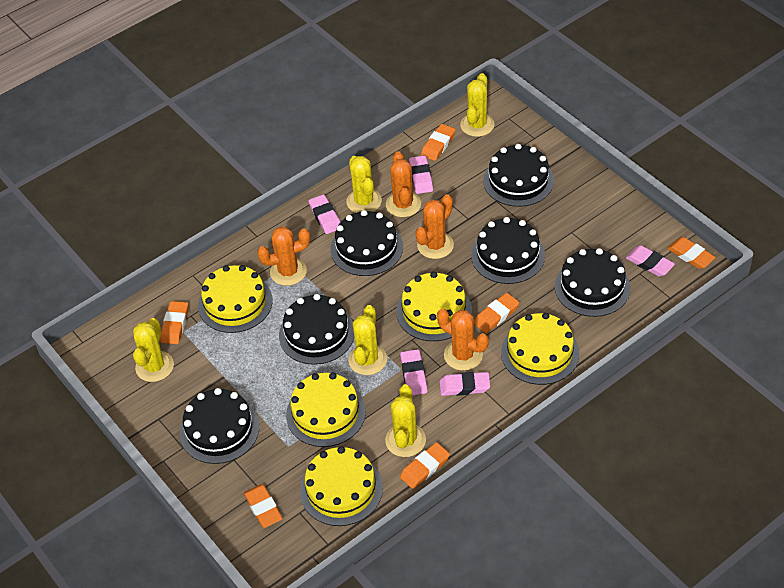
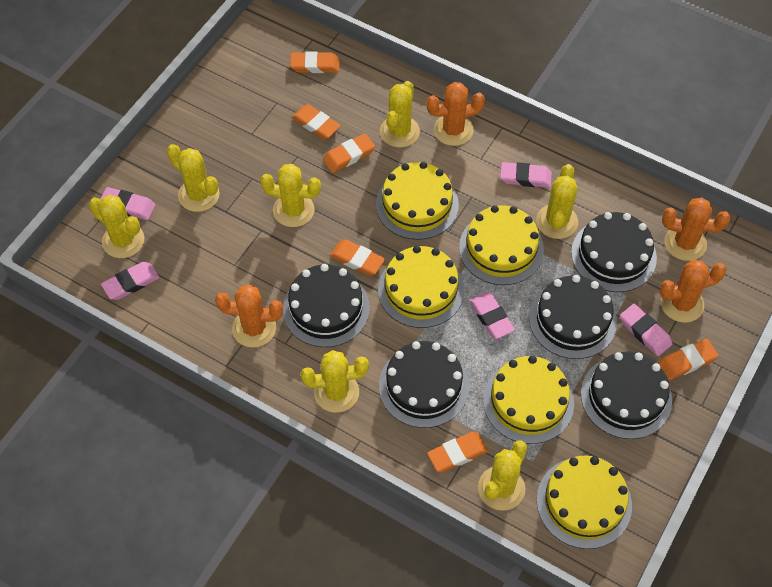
black cake: [180,388,259,464] [279,294,354,365] [330,210,403,276] [471,217,545,284] [483,144,554,207] [555,248,631,317] = 6 -> [283,264,370,347] [379,341,469,428] [529,275,617,359] [571,212,657,292] [581,352,672,439] = 5
yellow cactus: [133,318,174,382] [346,156,382,213] [348,305,387,375] [385,384,426,457] [460,73,494,137] = 5 -> [89,195,144,258] [167,144,220,212] [260,164,321,227] [301,350,369,413] [380,81,420,148] [478,440,527,511] [536,164,578,239] = 7

